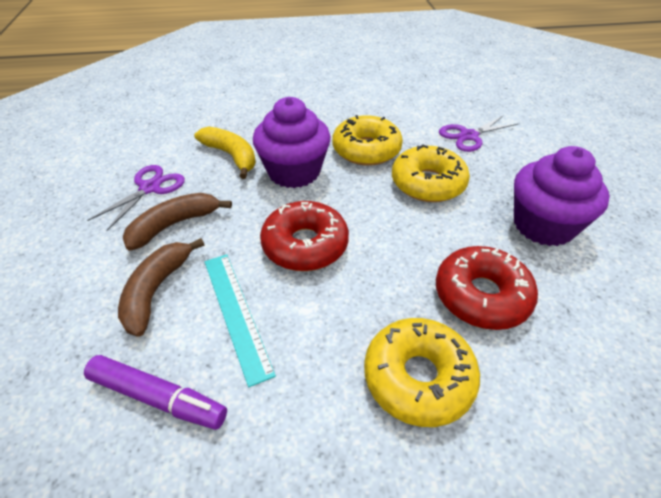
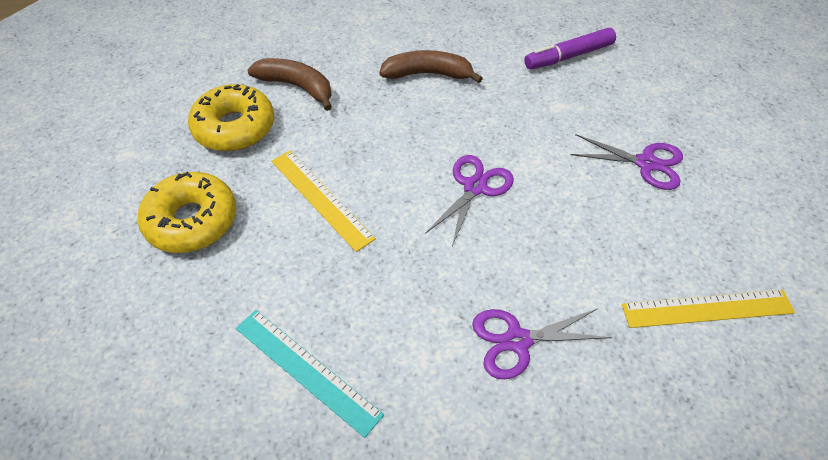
purple cupcake: [253,97,331,188] [514,146,610,246] = 2 -> none = 0
purple scissors: [87,165,185,231] [439,115,519,152] = 2 -> [425,155,514,246] [472,309,611,379] [570,134,683,190] = 3
red donut: [260,201,349,271] [436,246,538,330] = 2 -> none = 0
yellow banana: [194,126,256,179] = 1 -> none = 0
yellow donut: [332,115,403,166] [364,318,480,427] [392,144,470,202] = 3 -> [138,172,236,253] [188,84,274,151] = 2
yellow ruler: none = 0 -> [271,151,376,252] [622,290,795,328] = 2

